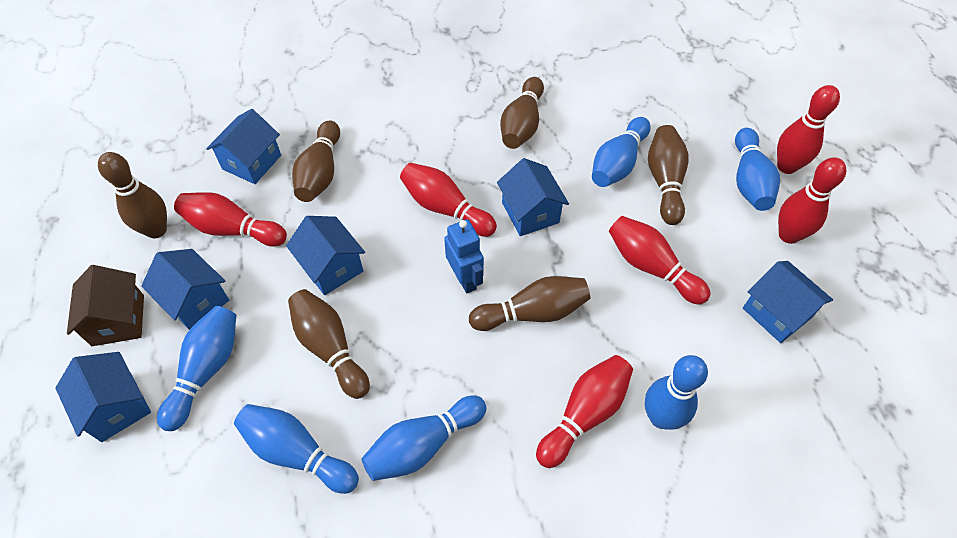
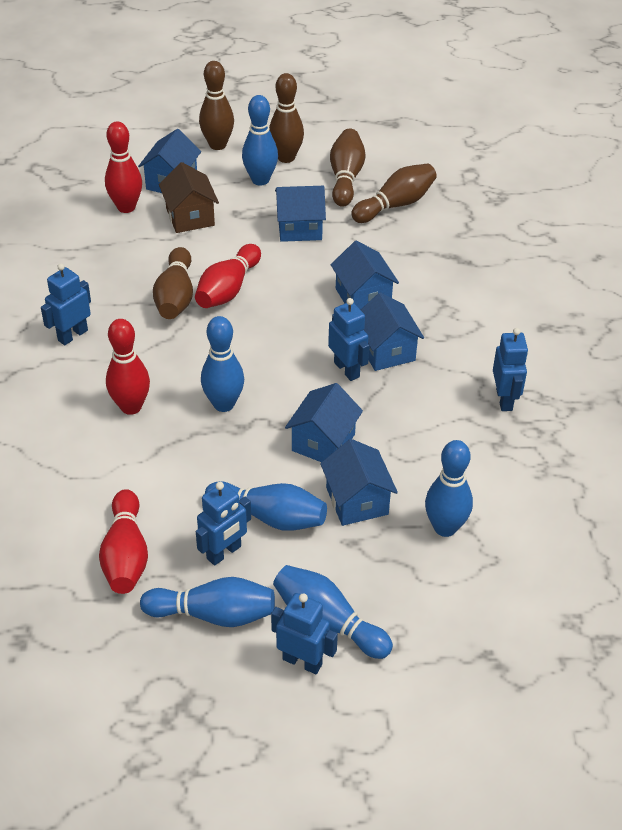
blue robot: [444,219,484,293] = 1 -> [41,263,91,345] [196,482,251,566] [271,593,338,674] [328,298,369,381] [493,328,528,411] = 5
brown bowling pin: [98,152,167,238] [288,289,370,399] [292,120,340,202] [469,276,590,331] [500,77,544,149] [648,125,689,225] = 6 -> [153,247,193,319] [199,61,234,150] [269,73,304,163] [330,129,366,207] [351,163,437,223] = 5
red bowling pin: [174,192,287,247] [400,163,497,237] [536,355,633,468] [609,216,710,305] [777,85,840,174] [778,157,847,244] = 6 -> [99,489,148,594] [105,121,142,213] [106,319,150,415] [195,244,261,308] = 4

